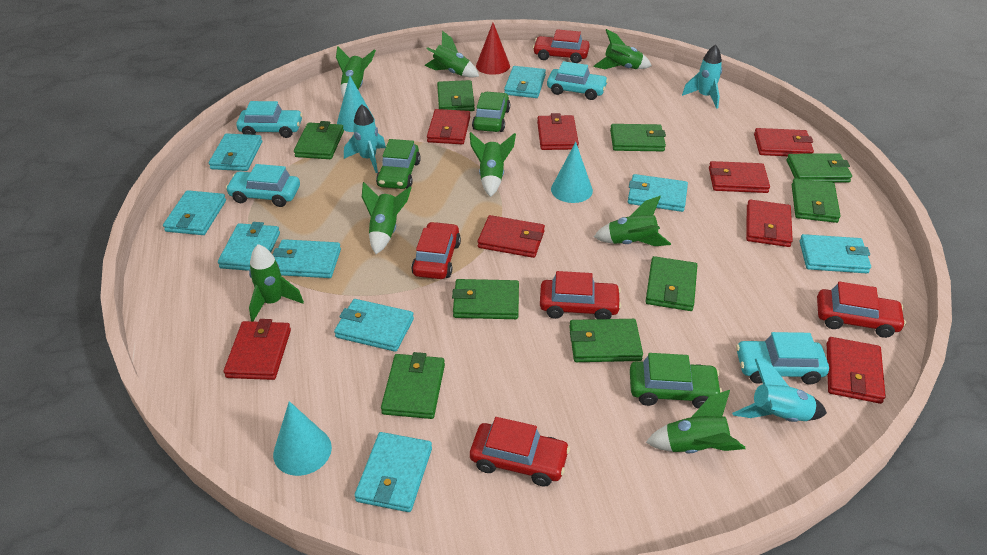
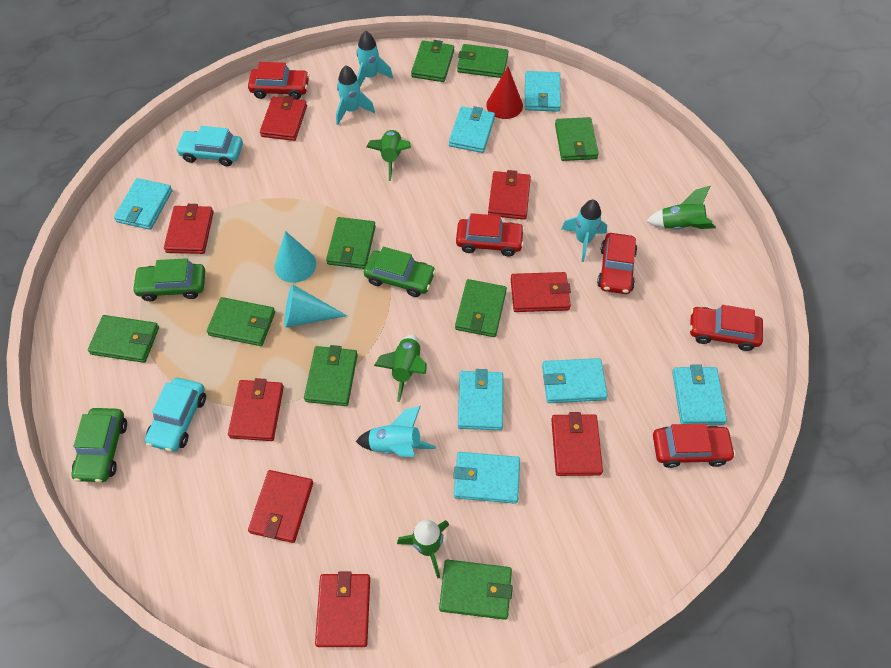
green rocket: [249,244,304,322] [336,46,376,98] [362,182,412,254] [424,31,479,78] [470,132,516,197] [593,29,652,69] [594,196,671,246] [646,390,746,453] = 8 -> [366,129,411,181] [374,334,427,402] [397,520,449,579] [646,186,716,230] = 4
turquoise car: [226,164,300,207] [236,101,303,138] [547,61,608,100] [736,332,829,385] = 4 -> [145,378,206,452] [176,126,243,166] = 2
turquoise cone: [273,401,332,476] [337,76,375,132] [551,142,593,203] = 3 -> [275,231,316,283] [284,284,347,327] = 2
turquoise rocket: [344,105,386,173] [682,44,722,109] [732,358,827,422] = 3 -> [336,65,375,125] [356,406,436,457] [357,31,393,87] [562,200,607,262] = 4
turquoise wallet: [163,190,226,235] [209,133,262,171] [218,222,280,271] [272,239,341,278] [334,299,414,352] [354,432,432,512] [504,66,546,98] [628,174,688,212] [799,234,871,273] = 9 -> [114,178,173,230] [449,106,495,153] [453,452,520,504] [458,369,503,430] [525,71,561,112] [542,358,608,403] [672,364,727,425] = 7

